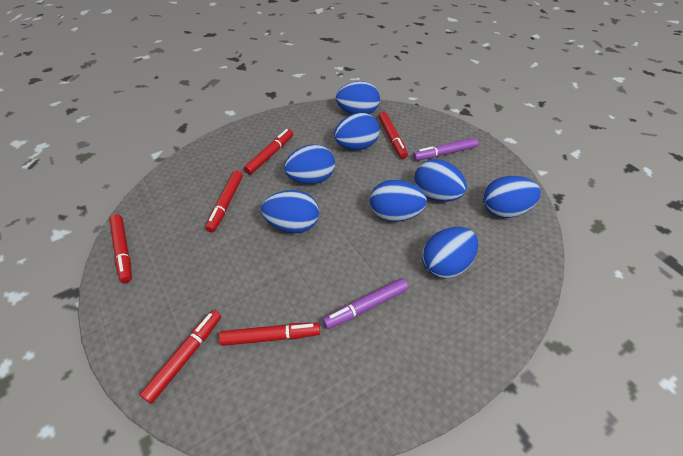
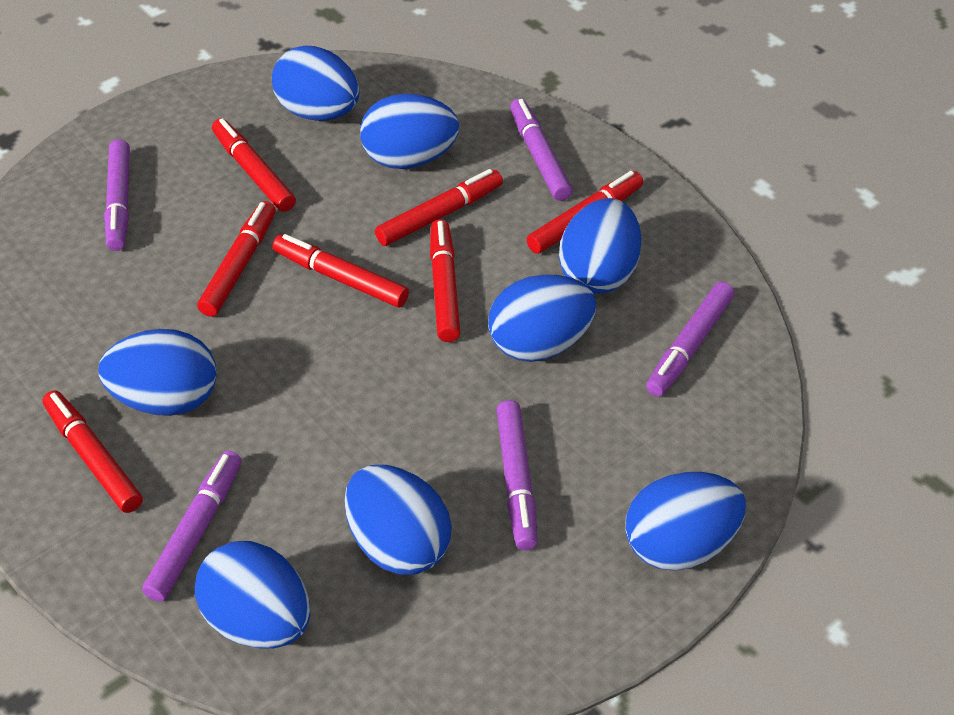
purple marker: [322,278,408,329] [413,138,478,161] = 2 -> [104,139,130,251] [142,451,242,602] [496,400,537,550] [510,99,572,201] [646,282,734,397] = 5
red marker: [109,214,132,283] [140,310,221,404] [205,171,243,232] [219,323,320,346] [244,129,293,175] [378,112,408,159] = 6 -> [42,390,143,513] [197,201,276,317] [212,118,296,212] [273,234,409,308] [375,169,503,246] [430,219,460,342] [526,171,643,254] = 7

